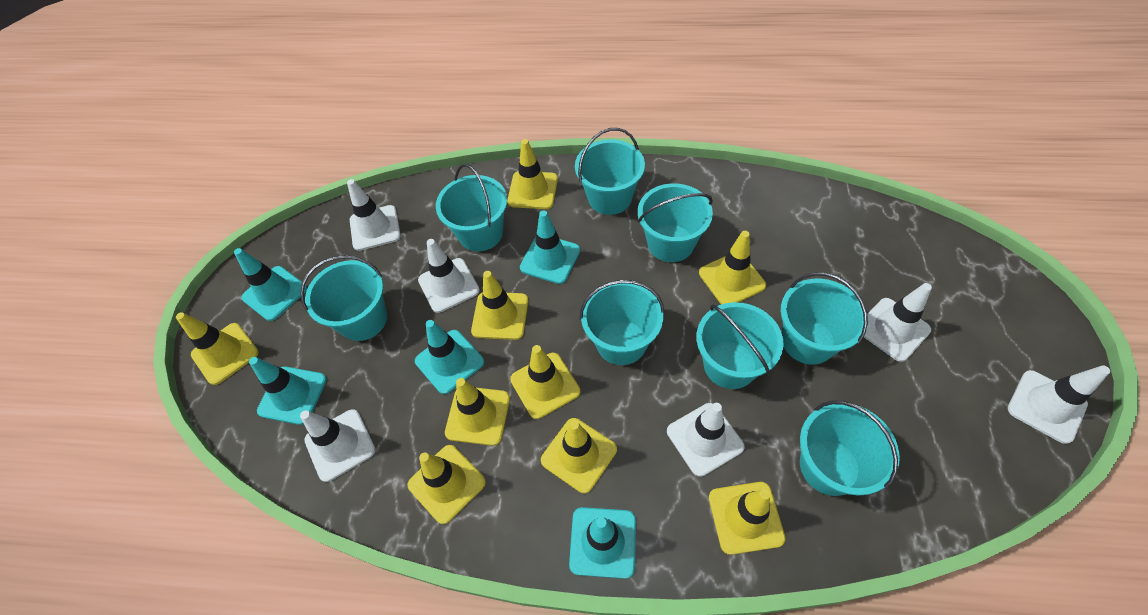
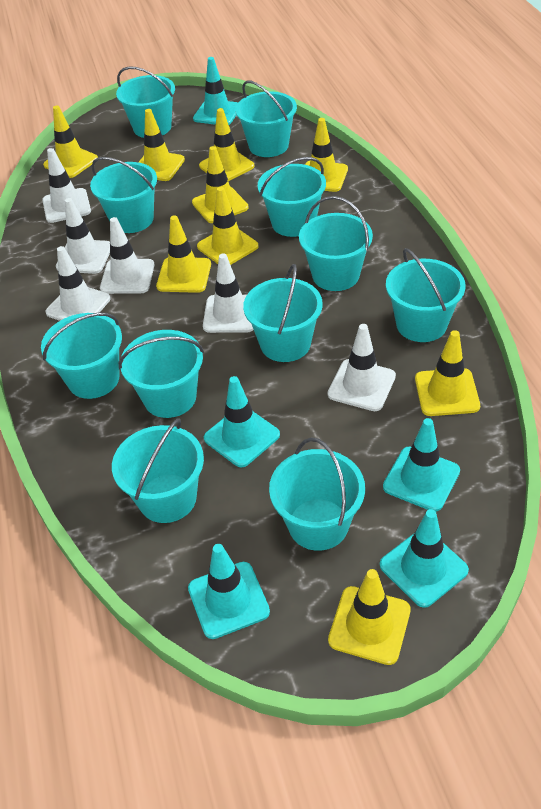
turquoise bucket: [300,255,387,341] [436,164,507,251] [575,128,645,215] [580,280,665,365] [638,183,713,262] [696,302,784,389] [781,272,868,365] [800,400,900,496] = 8 -> [41,313,122,399] [90,157,157,233] [112,418,204,523] [116,66,175,138] [119,330,204,418] [235,80,297,157] [243,264,323,362] [258,157,326,237] [269,438,365,551] [299,196,373,291] [386,248,466,342] = 11

